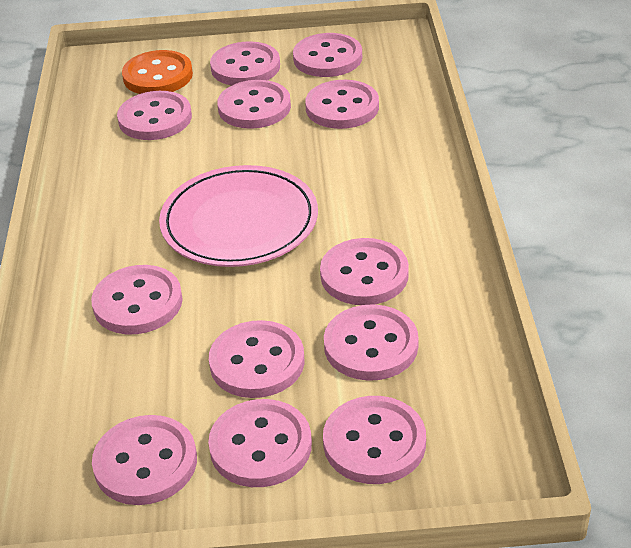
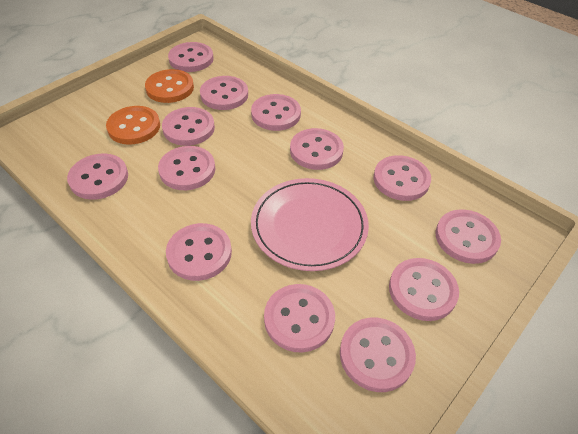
orange button: [122,50,193,94] = 1 -> [106,106,160,145] [145,69,194,103] = 2
pink button: [91,265,183,334] [92,415,197,505] [117,91,192,140] [208,399,312,487] [209,320,305,398] [210,41,280,86] [217,80,291,129] [293,33,362,77] [305,80,379,129] [320,238,409,305] [323,396,426,484] [324,304,419,381] = 12 -> [67,153,128,200] [158,146,215,190] [162,107,215,146] [166,223,232,281] [168,42,214,72] [200,76,248,110] [251,94,301,131] [264,284,335,353] [290,128,344,170] [340,318,416,392] [373,155,431,201] [389,258,459,321] [435,209,501,264] = 13

